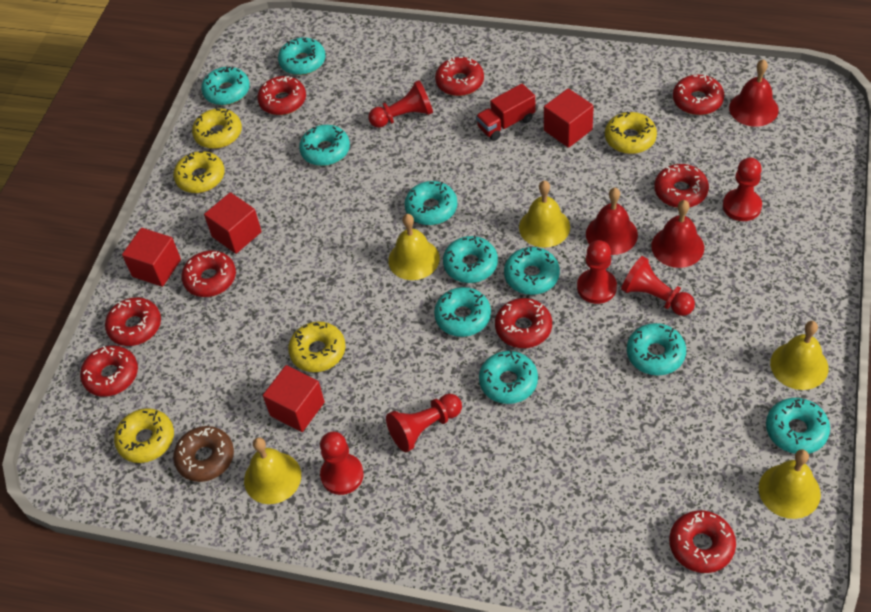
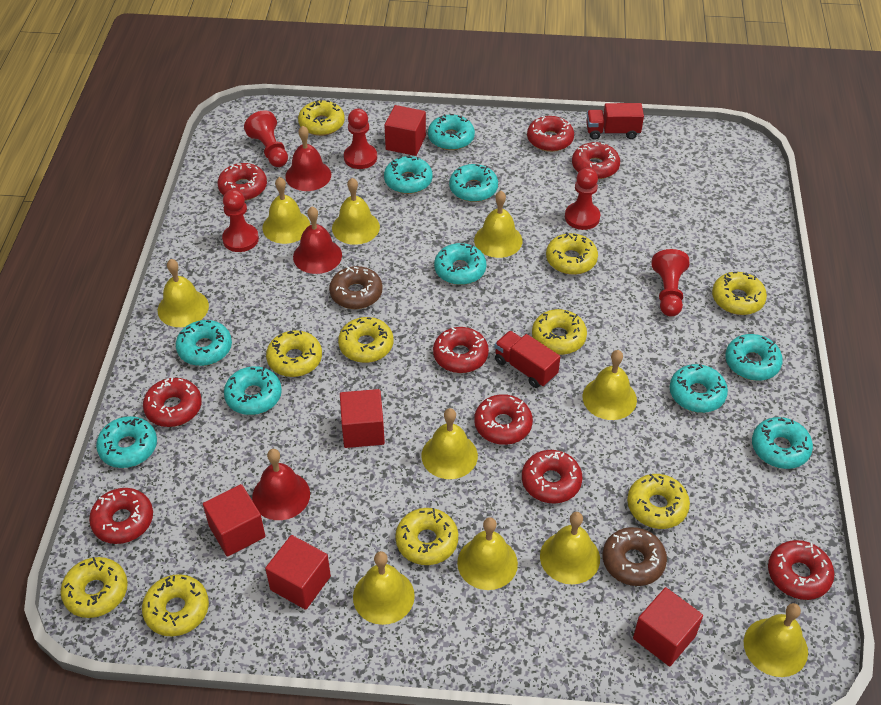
brown donut: [173,426,234,482] = 1 -> [329,266,383,309] [603,527,667,586] = 2
red cube: [122,228,181,287] [204,192,262,254] [263,365,325,432] [544,88,594,148] = 4 -> [203,484,265,557] [265,535,331,610] [340,389,385,448] [385,105,426,156] [633,587,703,667] = 5
red pawn: [320,432,364,495] [368,80,433,128] [386,394,462,452] [577,240,617,304] [621,256,695,316] [723,158,762,221] = 6 -> [222,190,259,252] [244,110,288,167] [344,109,377,169] [565,168,600,230] [652,249,689,316] = 5
red truck: [476,84,535,141] = 1 -> [495,331,560,388] [586,103,644,140] = 2
yellow bell: [244,437,301,504] [388,214,440,280] [519,181,570,248] [759,449,821,519] [770,321,828,390] = 5 -> [158,259,209,327] [262,177,310,244] [332,178,380,245] [353,551,415,625] [421,408,478,479] [457,517,518,590] [474,191,523,258] [540,512,600,585] [583,350,637,420] [744,603,808,677] = 10
yellow donut: [114,408,174,463] [174,151,225,193] [192,108,242,149] [288,322,346,372] [605,111,657,154] = 5 -> [60,557,128,618] [142,574,209,636] [266,330,322,377] [298,100,345,136] [338,317,393,363] [395,508,458,565] [532,309,587,355] [546,232,598,275] [627,474,690,529] [712,272,767,315] = 10

